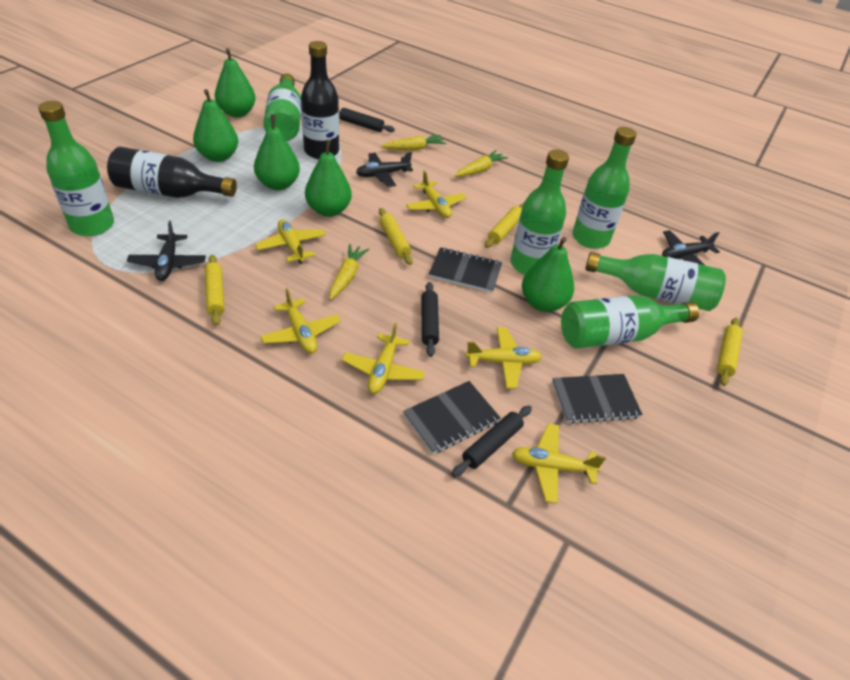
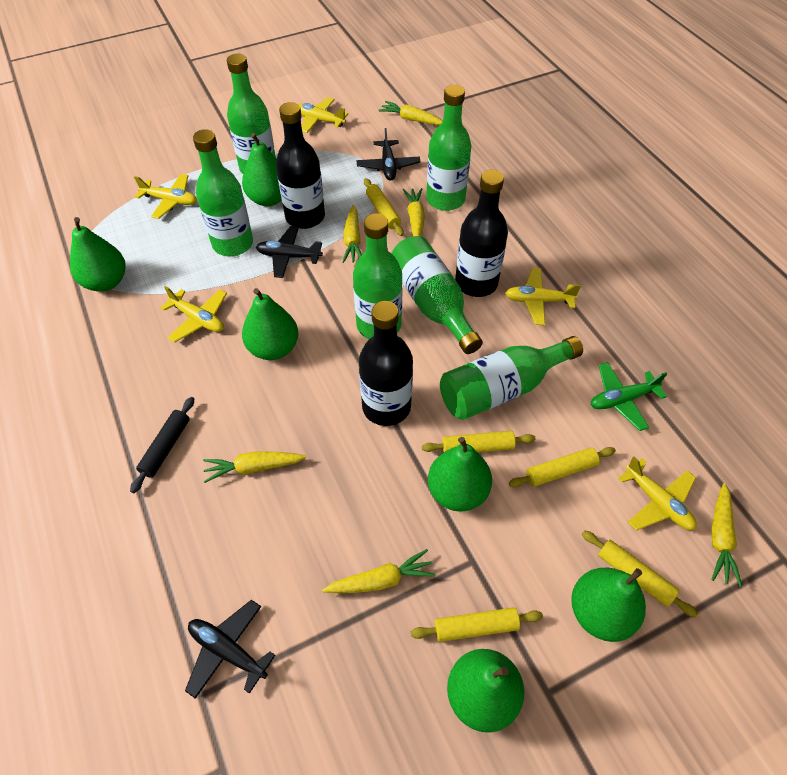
black bottle: [107,147,237,198] [301,41,339,159] = 2 -> [276,102,325,229] [359,301,413,426] [455,170,508,297] = 3
black notebook: [403,381,501,454] [429,247,502,293] [552,374,643,423] = 3 -> none = 0
black rolling pin: [339,108,395,132] [421,282,439,357] [452,405,532,477] = 3 -> [130,397,194,493] = 1
green pear: [193,89,238,162] [215,48,256,117] [254,114,300,190] [305,140,352,217] [522,237,574,312] = 5 -> [70,217,126,292] [242,133,282,206] [242,288,298,360] [428,437,492,512] [447,649,524,733] [571,568,646,642] = 6
green plane: none = 0 -> [591,362,667,431] = 1
yellow carrot: [329,244,369,300] [381,135,446,151] [455,150,508,177] = 3 -> [203,451,306,483] [322,549,436,593] [343,205,362,263] [378,101,442,125] [403,188,425,236] [711,483,742,587] = 6
yellow plane: [255,219,326,264] [260,288,341,354] [342,323,425,394] [406,171,467,218] [465,327,542,389] [512,423,606,504] = 6 -> [134,174,197,219] [161,286,227,343] [298,97,348,133] [505,268,581,325] [618,456,697,531] = 5
yellow rolling pin: [205,255,225,326] [379,208,413,265] [485,203,523,248] [717,318,743,386] = 4 -> [364,178,404,236] [411,607,543,642] [422,431,535,453] [509,447,616,488] [582,530,698,617] = 5

